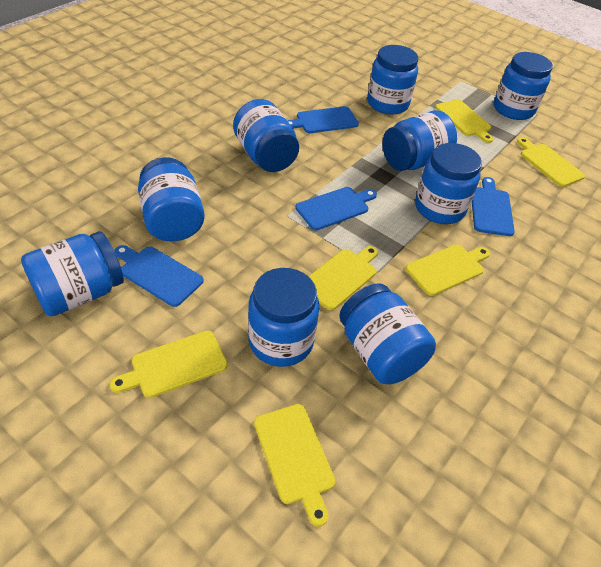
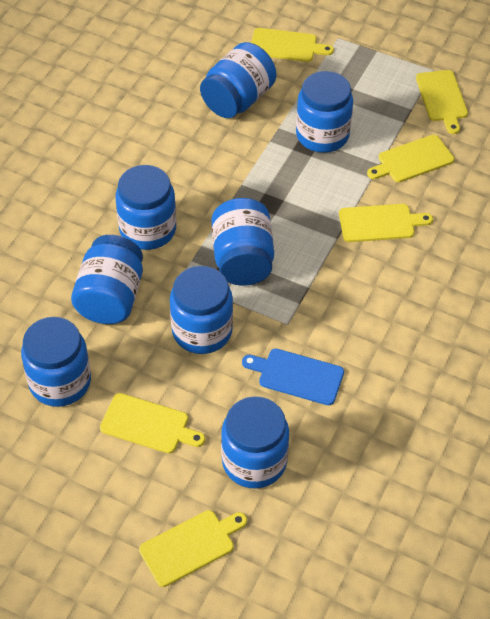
blue cutting board: [114,245,204,307] [287,106,359,133] [295,187,377,230] [472,177,515,236] = 4 -> [242,348,344,405] = 1
blue jar: [21,231,124,316] [138,157,205,241] [233,99,299,172] [248,268,320,367] [339,283,436,384] [367,45,418,115] [382,110,457,171] [415,143,482,224] [494,52,553,120] = 9 -> [21,317,91,407] [71,235,143,324] [115,165,176,250] [170,266,233,354] [200,42,277,118] [211,198,274,286] [221,396,289,489] [296,71,353,153] = 8

